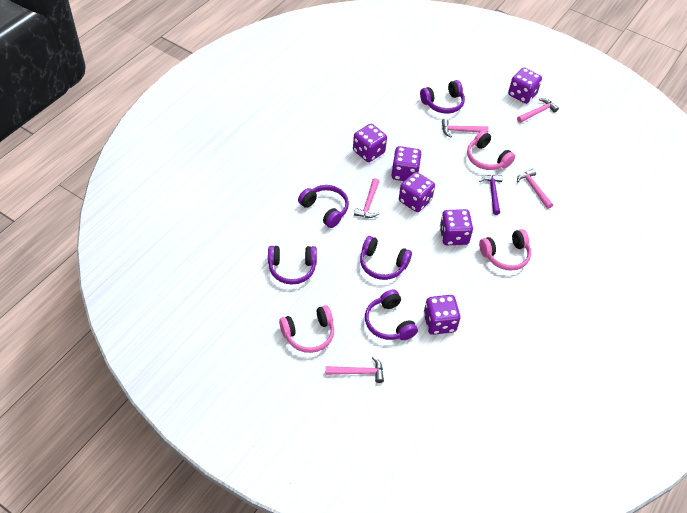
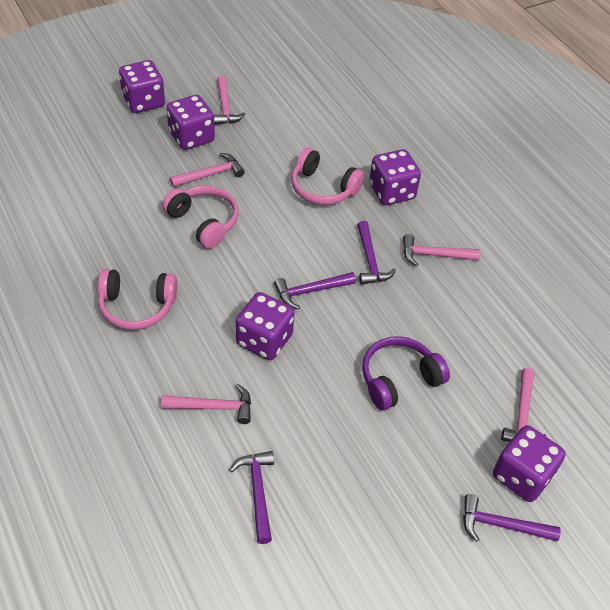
purple dice: [353,124,387,162] [391,146,422,181] [399,172,435,212] [424,295,460,335] [440,209,473,245] [508,68,542,104] = 6 -> [119,60,165,113] [167,95,215,150] [236,292,295,360] [369,149,421,205] [493,425,566,502] = 5
purple hammer: [479,175,503,215] = 1 -> [230,451,274,544] [274,272,356,309] [357,221,396,285] [463,494,561,542] = 4
purple headphones: [268,246,317,284] [298,185,349,228] [360,236,412,280] [365,289,418,340] [420,80,465,114] = 5 -> [362,336,450,411] = 1

